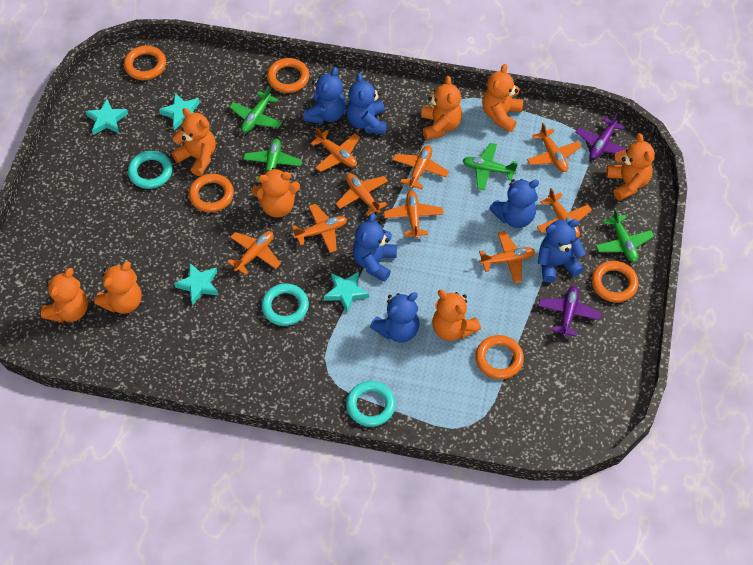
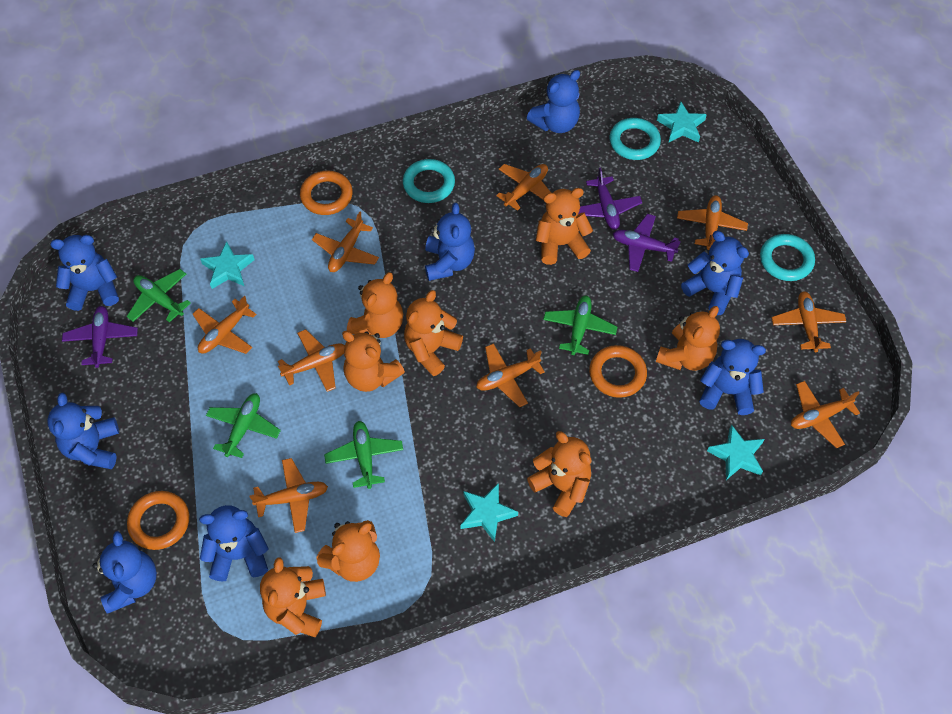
blue teddy bear: [303,67,346,124] [346,73,387,135] [353,213,397,282] [370,292,420,343] [489,179,539,228] [538,219,586,283] = 6 -> [47,393,119,469] [50,235,119,311] [93,531,157,614] [199,505,269,582] [425,203,475,281] [527,70,580,133] [681,231,749,315] [700,339,766,415] = 8
orange ring: [124,46,166,80] [189,174,234,212] [267,58,309,93] [475,335,524,379] [592,261,639,302] = 5 -> [127,491,189,550] [300,171,353,215] [589,345,647,398] = 3
purple plane: [538,286,601,337] [576,113,626,159] = 2 -> [62,306,138,368] [578,167,642,230] [613,214,681,272] = 3

